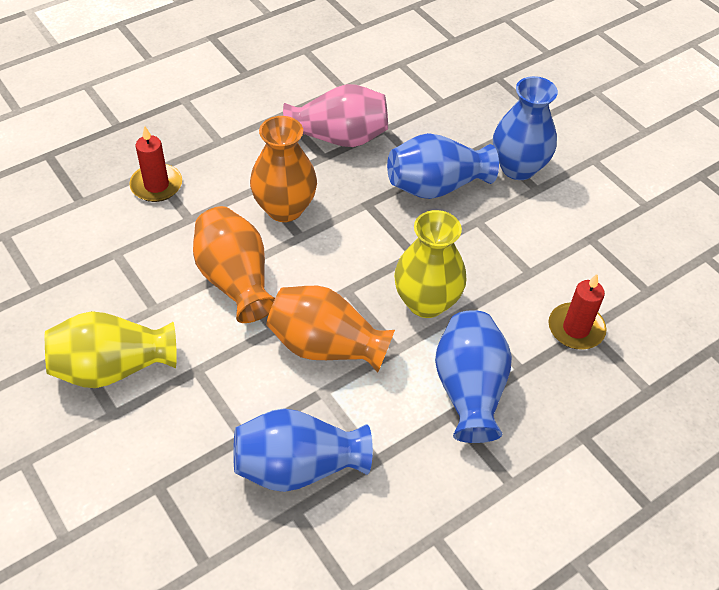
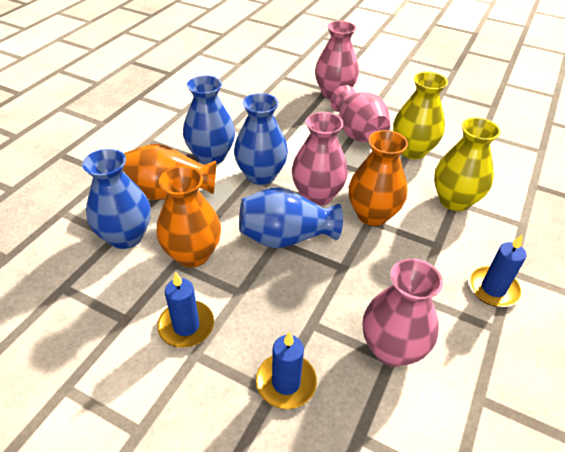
blue candle: none = 0 -> [157,272,214,348] [256,331,317,409] [469,235,526,307] = 3
pink vase: [283,84,388,147] = 1 -> [292,112,348,206] [315,21,359,100] [330,85,390,142] [362,258,443,367] = 4
red candle: [129,125,182,202] [549,274,606,349] = 2 -> none = 0

